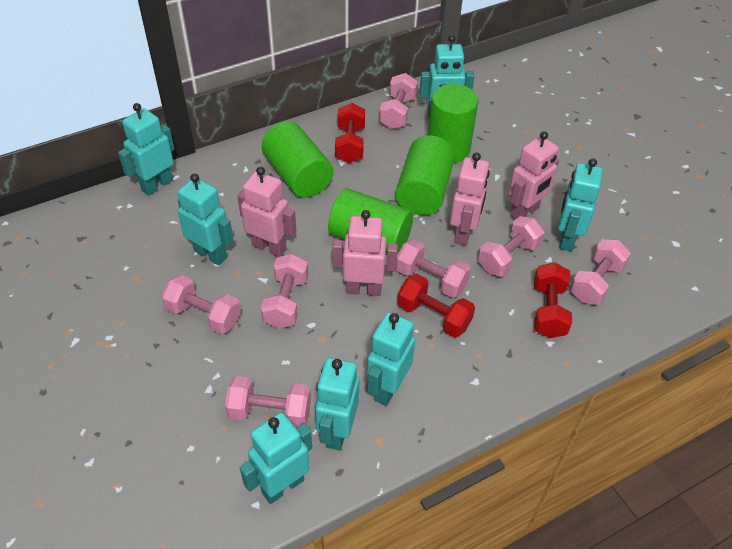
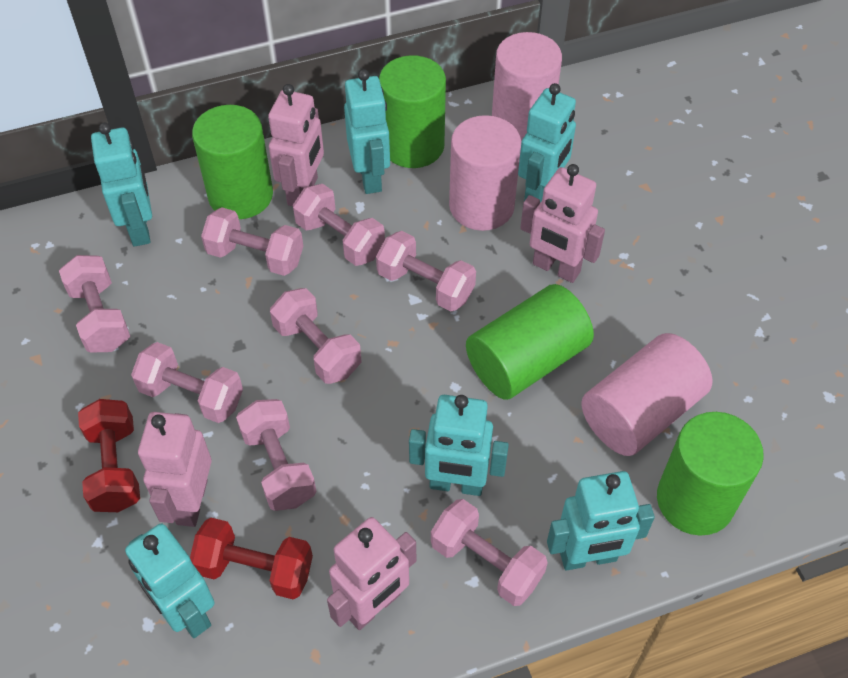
pink cylinder: none = 0 -> [449,115,521,231] [492,32,562,141] [581,333,713,456] = 3
pink dumbbell: [162,275,241,334] [225,376,311,427] [261,253,309,329] [379,73,418,129] [396,239,471,298] [478,216,544,277] [570,239,631,305] = 7 -> [59,255,130,353] [131,342,243,423] [201,207,303,276] [236,399,316,511] [270,288,361,384] [293,184,385,266] [376,231,476,311] [431,499,548,606] = 8
red dumbbell: [335,103,365,163] [397,274,475,337] [534,262,572,338] = 3 -> [78,399,140,512] [190,518,313,600] = 2
turquoise robot: [118,103,175,196] [178,174,234,265] [240,412,312,504] [315,358,359,451] [367,312,415,406] [419,35,474,118] [558,158,603,251] = 7 -> [91,123,152,247] [125,524,215,638] [344,69,390,194] [409,395,509,496] [518,83,576,203] [547,471,655,570] = 6

